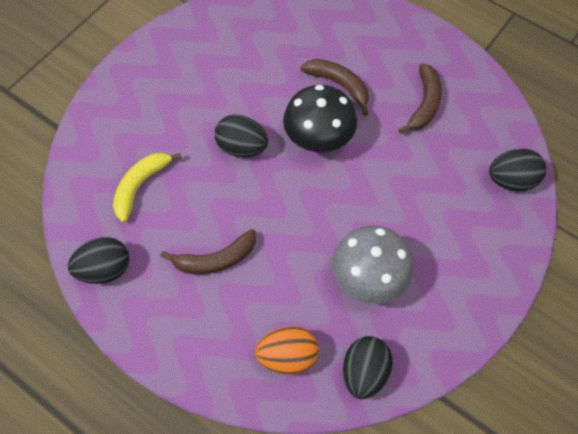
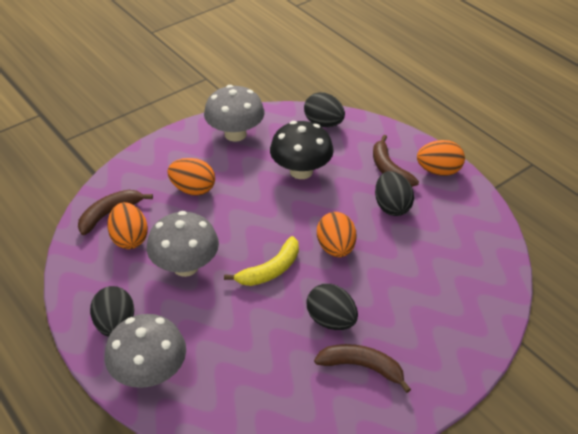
grey mushroom: [332,225,414,304] = 1 -> [105,314,186,388] [147,211,219,277] [204,85,265,142] = 3
orange egg: [255,326,319,375] = 1 -> [107,202,148,249] [167,158,215,196] [317,212,356,257] [417,140,465,176] = 4

